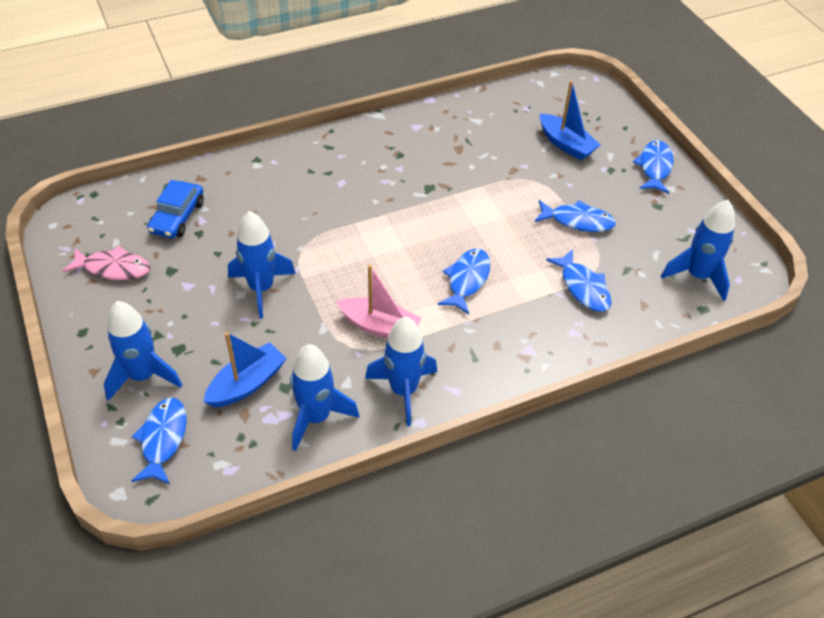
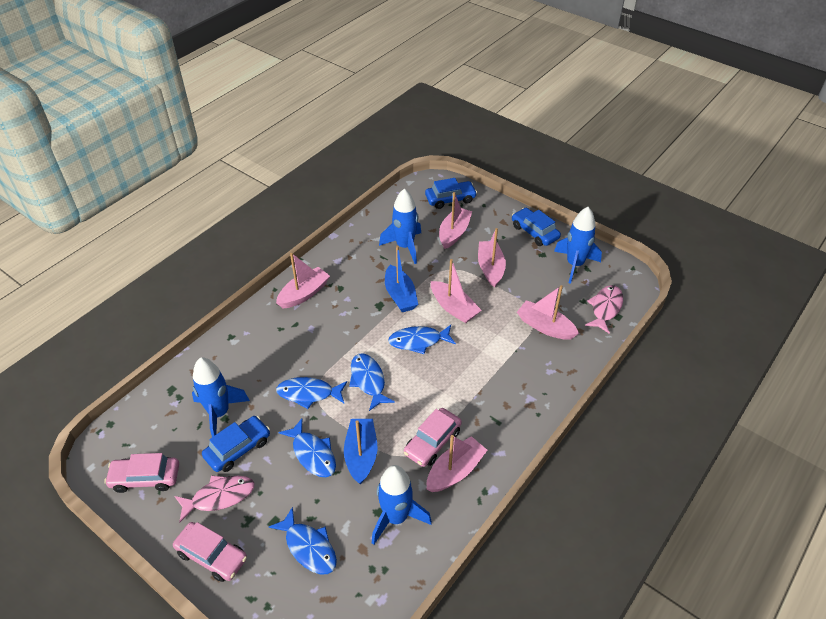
blue car: [147,180,204,238] = 1 -> [202,416,270,472] [425,178,477,209] [512,208,561,246] = 3
blue rocket: [104,301,182,401] [228,211,296,319] [290,344,359,451] [365,317,437,426] [661,200,735,301] = 5 -> [192,357,250,437] [372,465,432,545] [379,188,421,264] [554,207,602,284] = 4
pink boat: [336,265,422,338] = 1 -> [276,253,330,308] [427,435,488,492] [431,259,482,323] [439,192,472,249] [478,228,506,288] [517,285,579,340] = 6
pink car: none = 0 -> [104,453,179,493] [173,522,247,582] [404,408,462,467] = 3
pink fish: [63,246,150,280] = 1 -> [174,475,254,523] [585,285,623,334] = 2

